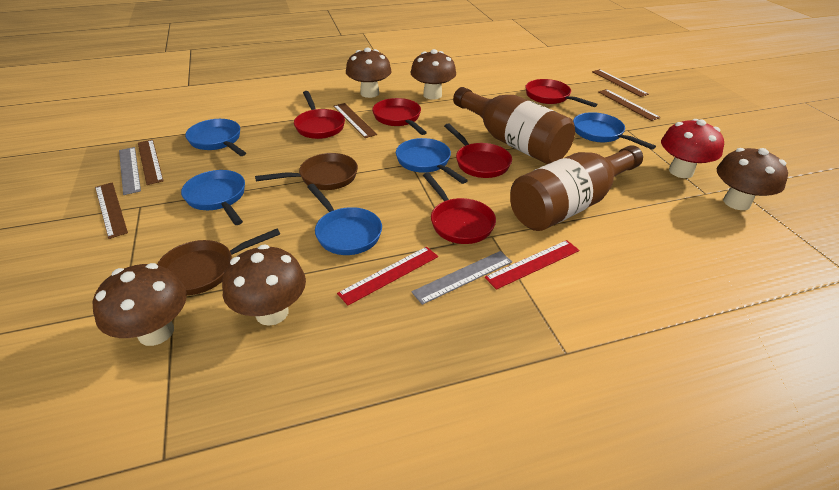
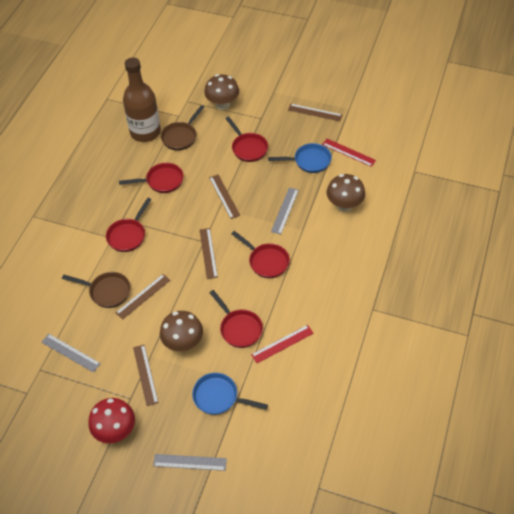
blue pan: [181,170,245,225] [185,119,246,156] [307,184,382,255] [396,138,468,184] [573,112,656,150] = 5 -> [192,373,268,415] [268,143,332,173] = 2
brown bottle: [453,87,575,164] [510,145,643,231] = 2 -> [123,58,161,142] = 1
brown mushroom: [93,263,187,346] [222,244,306,326] [346,47,392,98] [410,49,456,100] [717,148,788,210] = 5 -> [160,311,203,351] [204,74,239,110] [327,174,365,212] = 3
grey ruler: [119,147,141,195] [411,251,512,305] = 2 -> [41,334,101,373] [153,454,227,471] [271,188,299,235] = 3

